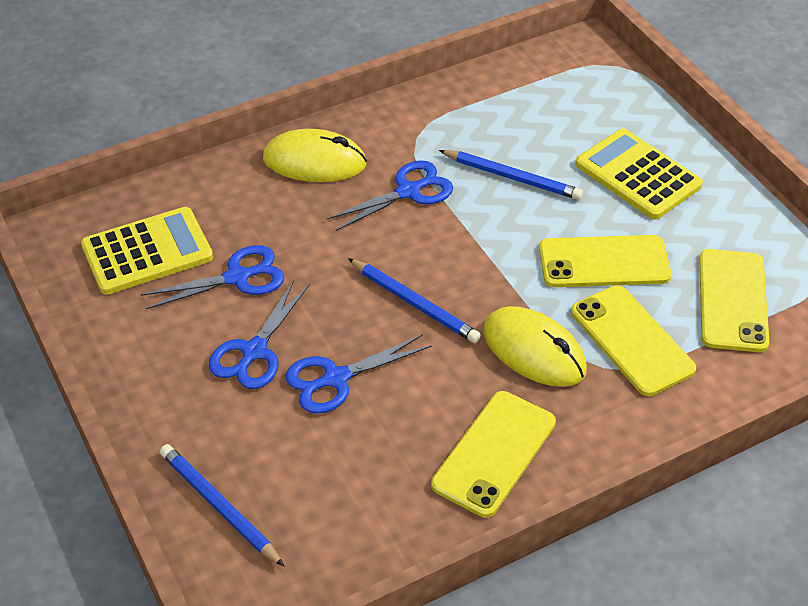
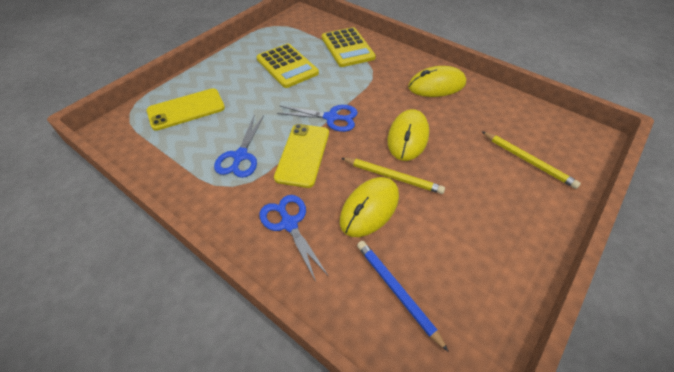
blue pencil: [160,444,284,566] [348,258,481,343] [439,150,583,200] = 3 -> [357,241,449,352] = 1
blue scissors: [141,245,284,309] [208,280,310,389] [285,334,432,413] [326,160,453,231] = 4 -> [214,115,264,178] [260,195,328,282] [277,105,358,132] = 3
yellow mouse: [263,129,367,182] [483,306,587,387] = 2 -> [340,177,399,237] [388,109,429,161] [408,66,466,97] = 3
yellow pencil: none = 0 -> [341,158,445,194] [481,131,581,189] = 2
yellow phone: [431,391,556,518] [539,235,671,287] [571,285,696,396] [699,249,770,352] = 4 -> [147,88,225,131] [274,124,329,188] = 2

